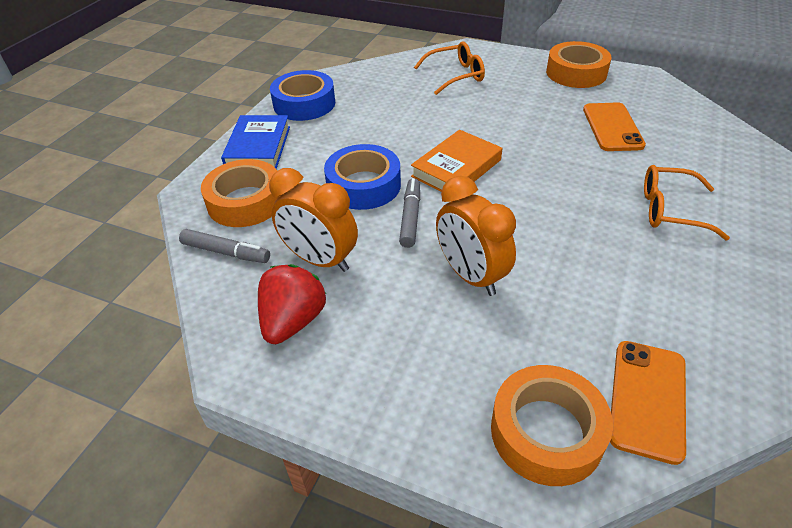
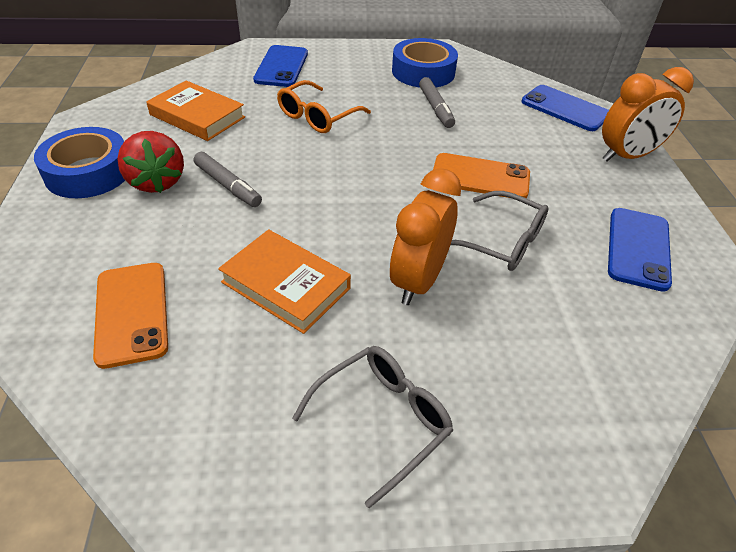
blue book: [221,115,290,169] = 1 -> none = 0
blue phone: none = 0 -> [253,45,308,87] [522,85,609,131] [608,208,672,292] = 3
grey glasses: none = 0 -> [292,346,454,509] [451,191,548,271] = 2
orange book: [411,130,502,192] = 1 -> [146,81,245,141] [218,229,351,334] = 2
orange glasses: [414,41,485,95] [644,165,730,240] = 2 -> [277,80,371,133] = 1
orange tape: [201,159,281,227] [491,365,613,486] [546,41,612,88] = 3 -> none = 0

